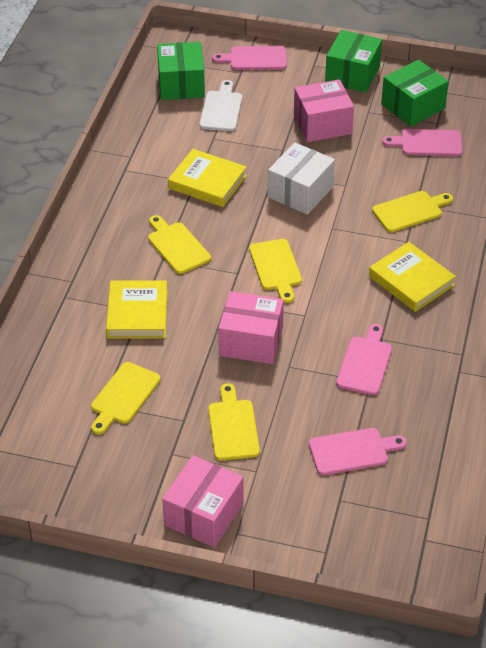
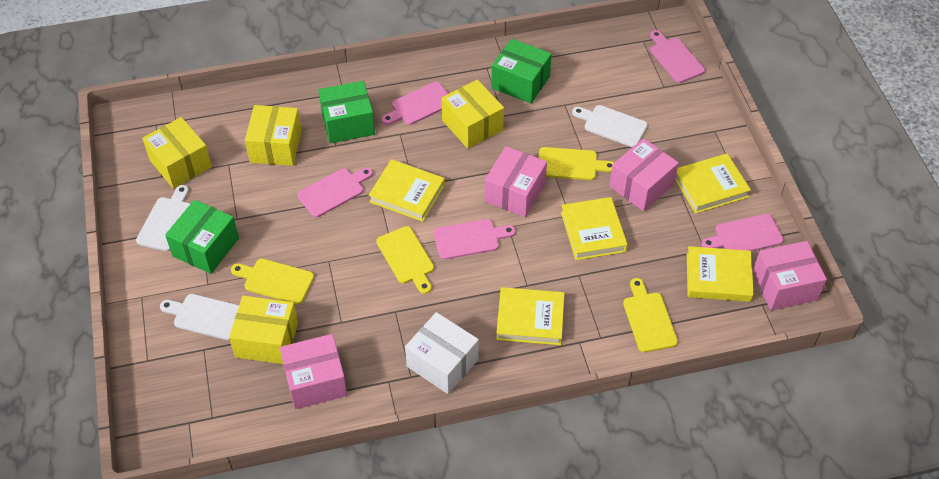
pink box: [162,455,243,548] [218,291,284,364] [294,79,354,142] = 3 -> [280,334,347,409] [485,146,547,217] [609,138,679,211] [753,241,827,311] = 4
pink cutting board: [212,46,287,70] [309,428,407,475] [336,324,392,395] [382,129,463,156] = 4 -> [297,167,373,217] [382,82,449,125] [434,219,516,260] [650,30,705,83] [701,214,784,251] = 5
white cutting board: [199,80,242,131] = 1 -> [136,185,190,251] [160,294,239,340] [572,105,648,147] = 3
yellow book: [106,280,168,339] [168,149,247,207] [369,242,456,312] = 3 -> [369,159,445,222] [496,287,565,345] [561,197,628,260] [675,153,751,214] [687,246,754,302] = 5
yellow box: none = 0 -> [142,117,212,189] [229,295,298,364] [245,105,302,166] [441,80,504,149] = 4
yellow cutting board: [91,362,160,435] [148,215,211,274] [208,383,260,461] [249,239,302,303] [372,191,453,232] = 5 -> [231,259,314,304] [376,226,434,294] [539,147,614,180] [623,278,678,352] = 4

